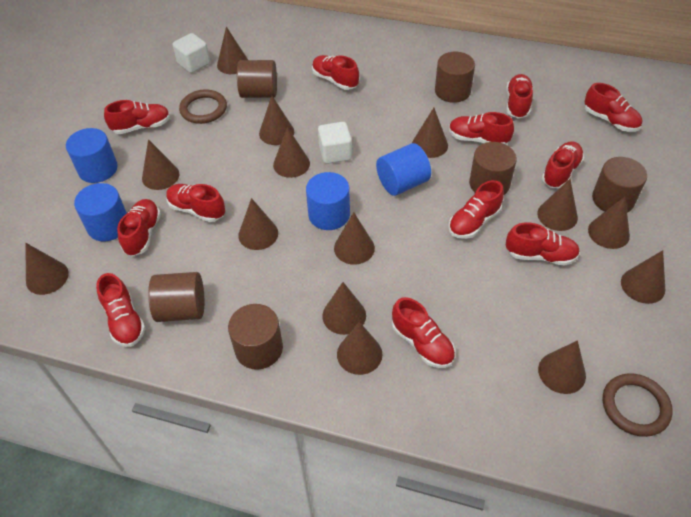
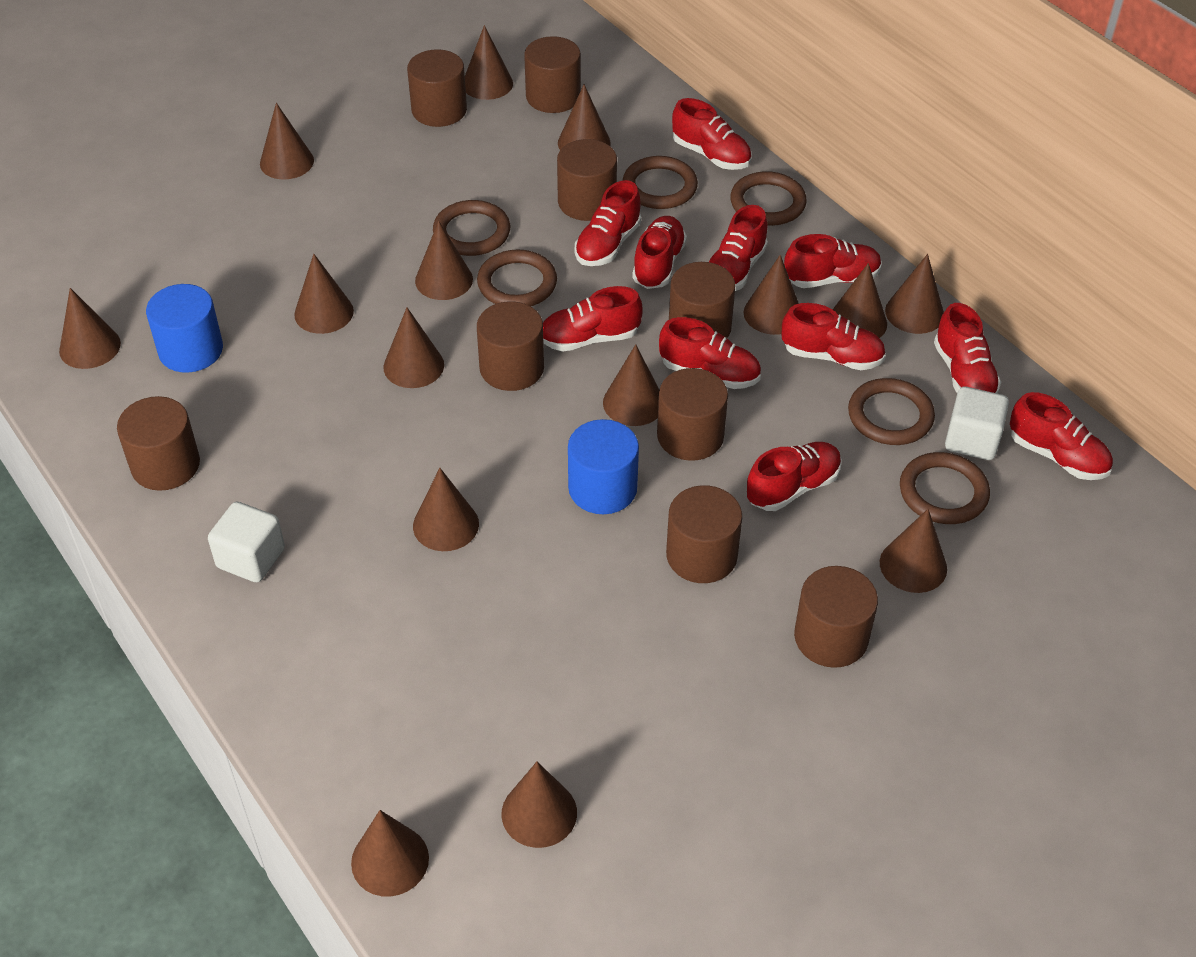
blue cylinder: [66,128,118,183] [74,183,127,241] [306,172,350,230] [376,143,431,196] = 4 -> [146,284,223,373] [568,419,639,514] = 2
brown cone: [25,243,69,295] [142,139,179,190] [217,27,248,74] [238,198,278,250] [259,96,294,145] [273,127,310,178] [322,282,366,335] [334,212,375,265] [337,322,382,375] [412,108,448,158] [537,179,578,231] [538,340,586,394] [588,197,630,249] [621,250,665,304] = 14 -> [59,288,121,369] [260,103,314,179] [294,254,354,334] [351,810,429,897] [384,308,444,388] [413,468,479,551] [415,221,473,300] [465,25,513,100] [502,762,577,848] [558,84,611,150] [603,344,659,426] [743,255,799,335] [833,263,887,338] [880,509,947,593] [885,254,944,334] = 15
brown cylinder: [148,272,204,322] [228,304,283,370] [237,60,277,98] [435,52,475,103] [469,142,517,195] [592,157,647,213] = 6 -> [117,396,200,491] [407,49,467,127] [477,301,544,391] [524,36,581,113] [557,139,617,221] [657,368,728,461] [666,485,742,583] [669,262,736,338] [794,566,878,668] = 9
brown ring: [179,89,227,124] [603,373,673,437] = 2 -> [433,200,510,256] [477,249,557,306] [623,156,698,209] [730,171,807,226] [848,378,935,445] [900,452,990,524] = 6
red shoe: [96,273,146,347] [104,100,170,134] [117,199,161,256] [166,184,225,222] [312,55,359,90] [392,297,455,368] [449,112,514,144] [449,180,504,239] [506,74,533,119] [506,223,580,266] [542,141,584,188] [584,83,642,132] = 12 -> [543,286,643,352] [575,180,641,266] [632,216,687,289] [659,317,761,389] [672,98,751,170] [709,205,768,291] [747,442,842,511] [782,303,886,370] [784,234,882,288] [934,303,1001,394] [1010,392,1113,480] = 11

